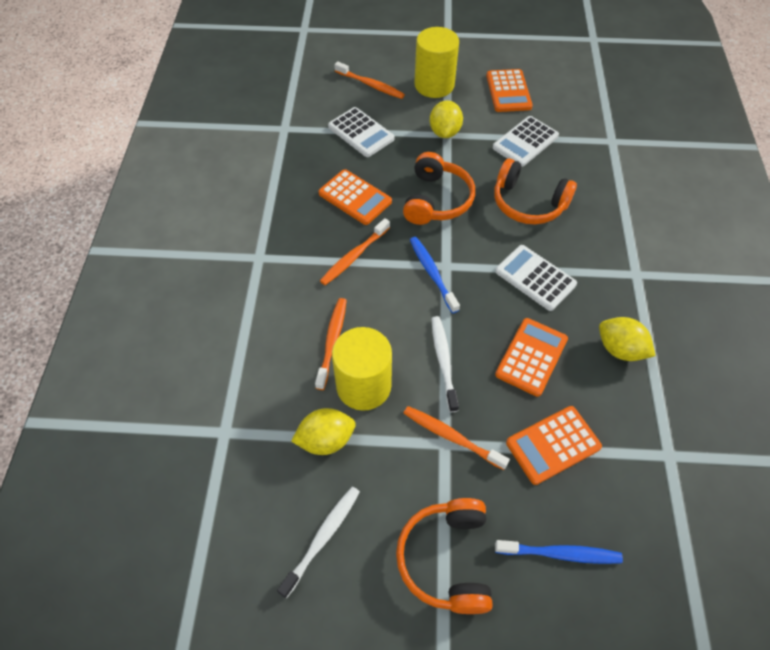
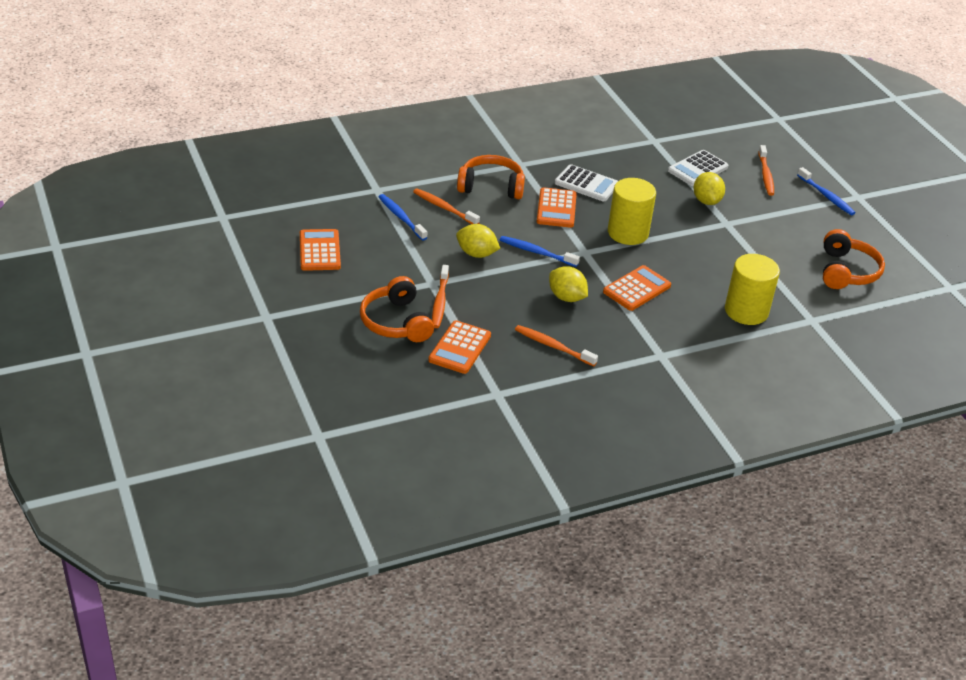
blue toothbrush: [410,237,460,314] [495,540,623,564] = 2 -> [378,194,428,240] [500,236,580,267] [797,167,856,215] = 3
white calculator: [328,107,395,157] [493,116,559,167] [495,245,577,311] = 3 -> [555,164,618,201] [668,150,728,186] = 2
white toothbrush: [277,486,360,598] [431,316,459,412] = 2 -> none = 0

